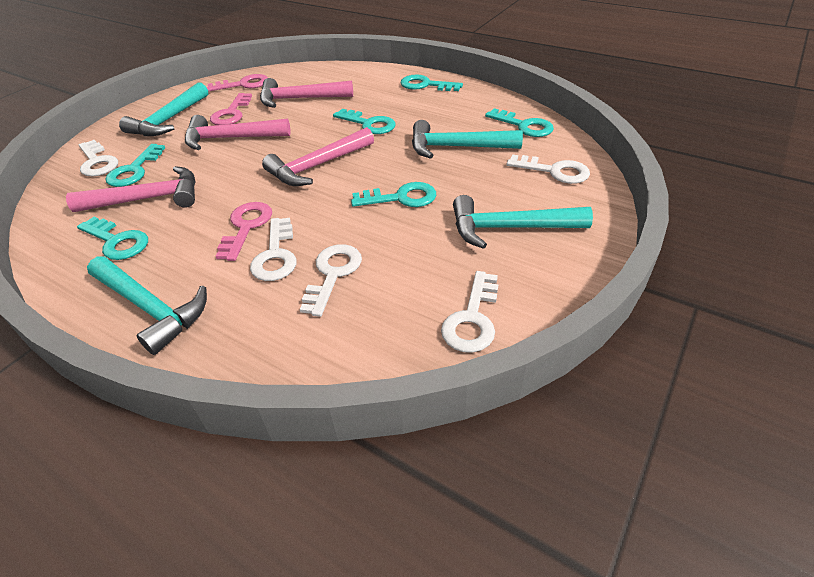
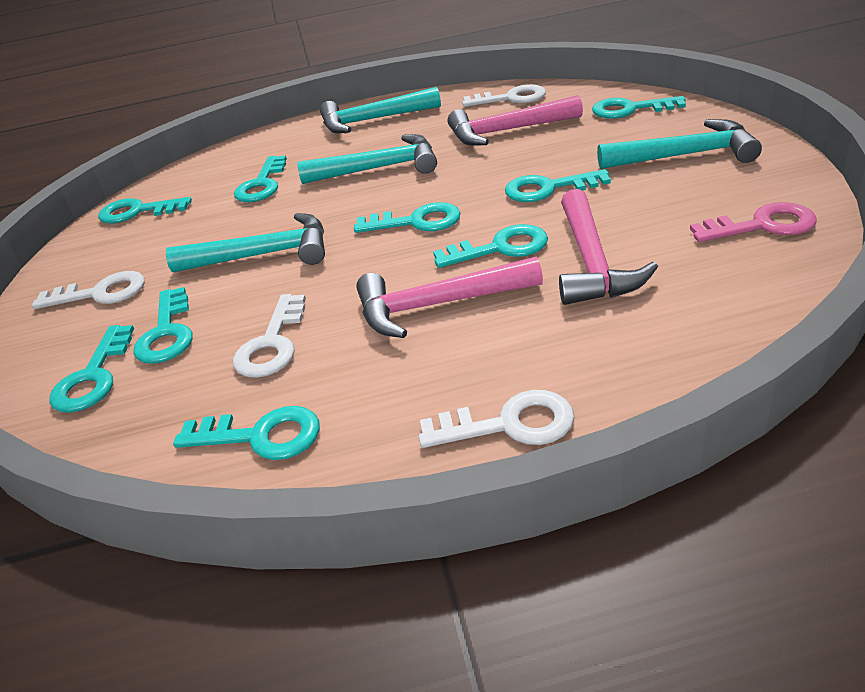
pink hammer: [66,166,196,212] [185,115,290,150] [260,78,353,108] [262,127,374,186] = 4 -> [356,256,543,338] [448,95,583,146] [559,189,658,305] = 3
pink key: [206,74,268,92] [210,93,252,125] [216,202,272,261] = 3 -> [690,202,817,242] = 1
turquoise key: [77,217,148,260] [106,144,165,187] [333,109,396,134] [351,182,436,207] [401,74,463,91] [485,108,554,137] = 6 -> [49,325,134,413] [98,197,192,223] [133,287,193,364] [173,406,320,460] [234,156,287,202] [354,202,460,233] [433,224,548,268] [505,169,611,202] [592,96,686,119] = 9
white key: [79,140,118,176] [250,218,296,281] [300,244,362,317] [441,271,498,353] [507,155,590,184] = 5 -> [32,271,145,309] [233,294,306,378] [419,390,575,448] [462,84,546,107] = 4

